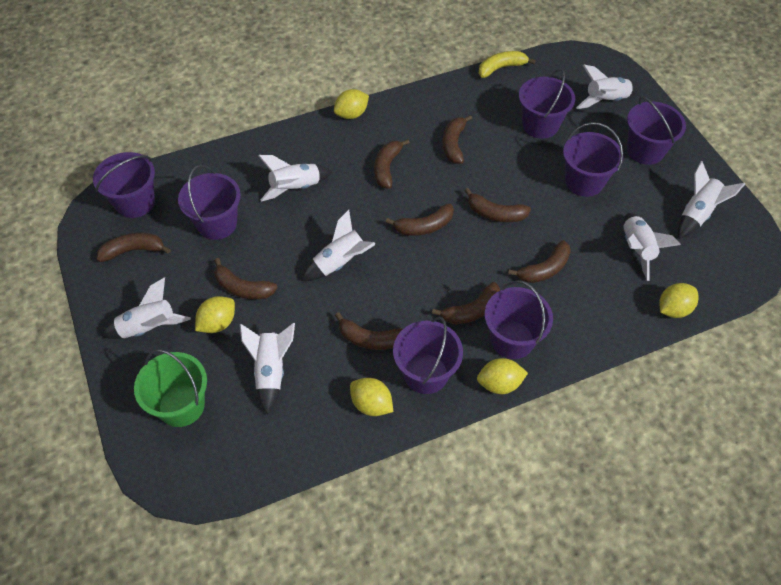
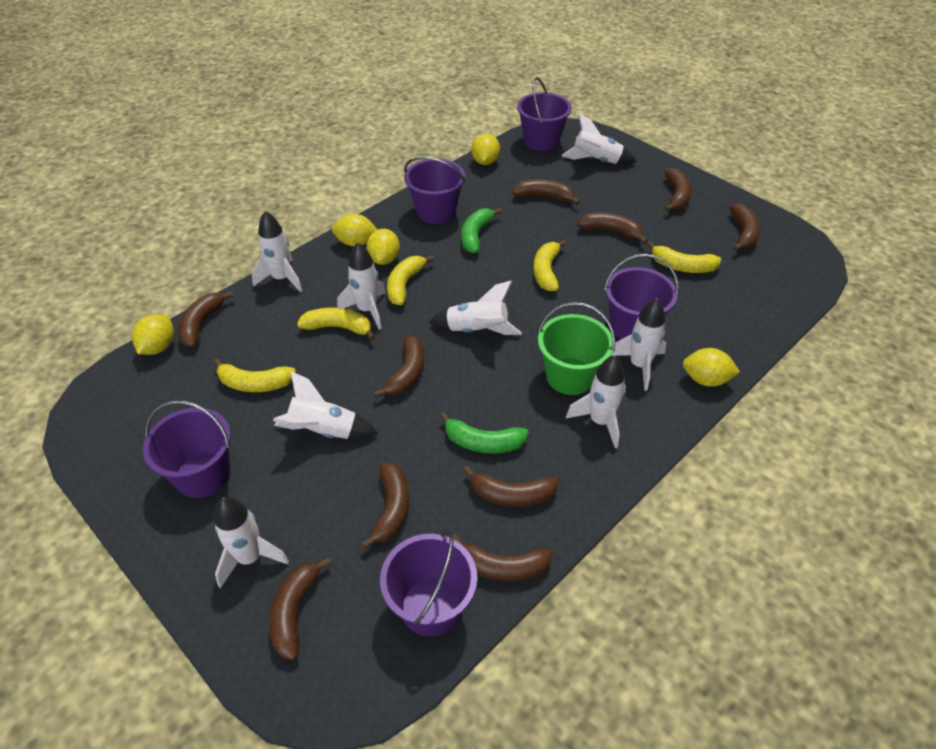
brown banana: [97,233,171,262] [214,258,278,299] [335,312,403,350] [374,139,410,189] [386,204,454,236] [432,282,500,324] [443,115,472,164] [465,188,531,222] [508,240,571,283] = 9 -> [178,291,234,347] [269,557,331,660] [361,463,409,549] [374,336,424,398] [453,534,553,582] [463,466,559,507] [512,179,580,205] [578,212,647,244] [665,168,692,211] [730,203,761,251] = 10
green banana: none = 0 -> [440,412,529,454] [461,208,502,253] = 2
purple bucket: [93,152,155,218] [178,165,241,240] [393,317,463,394] [485,280,553,359] [519,69,575,139] [563,122,623,197] [627,96,686,165] = 7 -> [143,400,231,498] [380,530,477,637] [404,157,465,224] [517,77,572,151] [604,254,679,339] = 5
white rocket: [101,278,191,339] [240,323,295,415] [258,155,332,202] [301,210,375,281] [576,65,640,109] [623,213,681,281] [678,161,745,239] = 7 -> [214,497,289,588] [252,211,302,292] [273,371,378,439] [337,243,386,330] [429,280,522,335] [561,113,637,165] [566,355,626,448] [611,298,666,391] = 8
yellow banana: [478,51,536,78] = 1 -> [213,359,296,392] [297,308,375,340] [387,255,434,305] [533,240,567,291] [647,241,721,273] = 5

